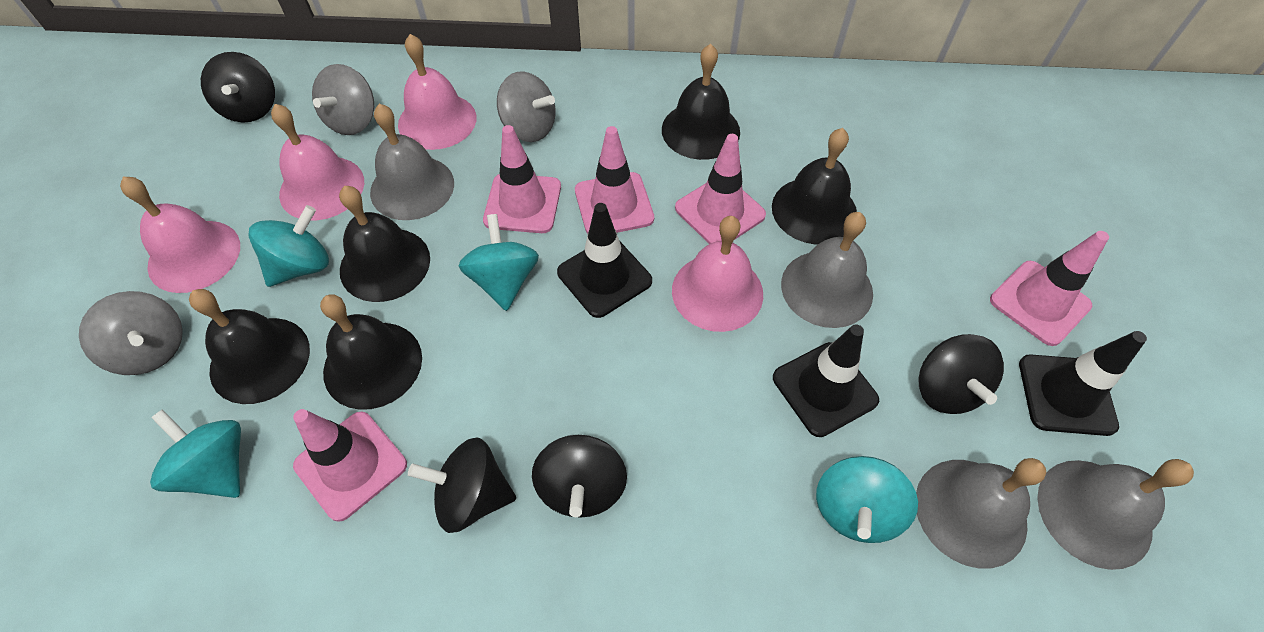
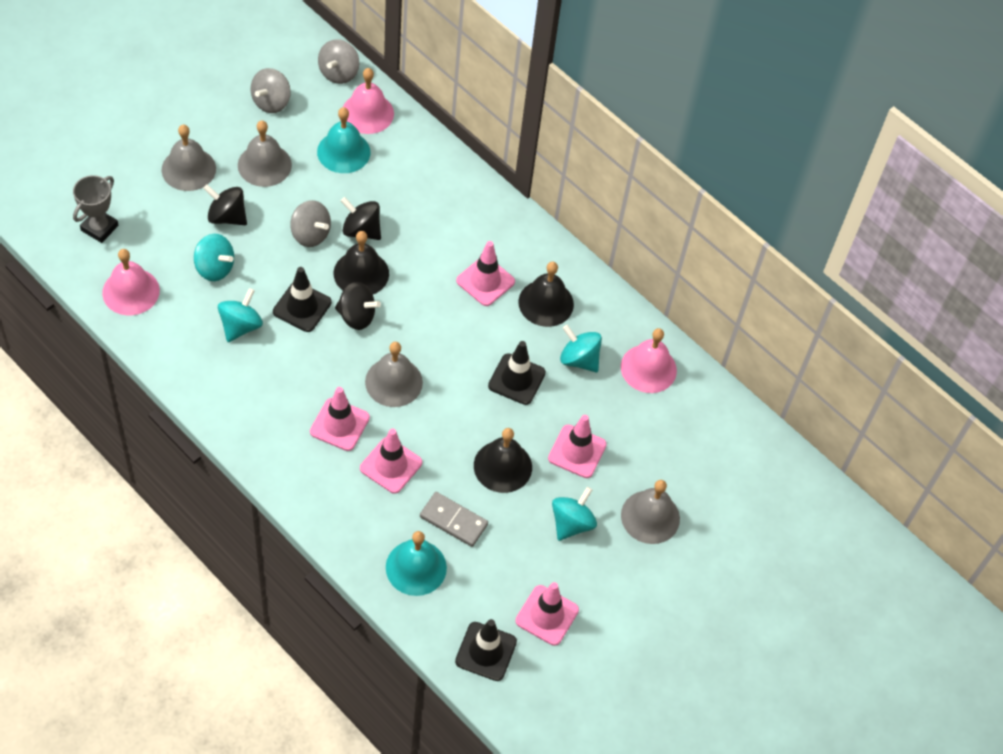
black bell: [189,289,310,404] [320,294,422,410] [339,186,430,302] [662,44,740,160] [772,128,857,244] = 5 -> [334,231,389,295] [474,428,532,493] [518,262,574,327] = 3
black spinning top: [201,52,275,122] [408,438,516,533] [532,435,627,518] [918,334,1004,414] = 4 -> [203,184,247,225] [335,282,381,330] [341,197,381,240] = 3
grey domino: none = 0 -> [420,492,488,547] = 1
grey trophy: none = 0 -> [73,175,118,243] = 1
pink bell: [120,177,240,293] [271,104,364,220] [398,34,476,150] [672,216,763,332] = 4 -> [102,249,160,315] [343,68,394,134] [621,328,677,393] = 3
turquoise bell: none = 0 -> [317,107,371,173] [386,531,447,596] = 2

